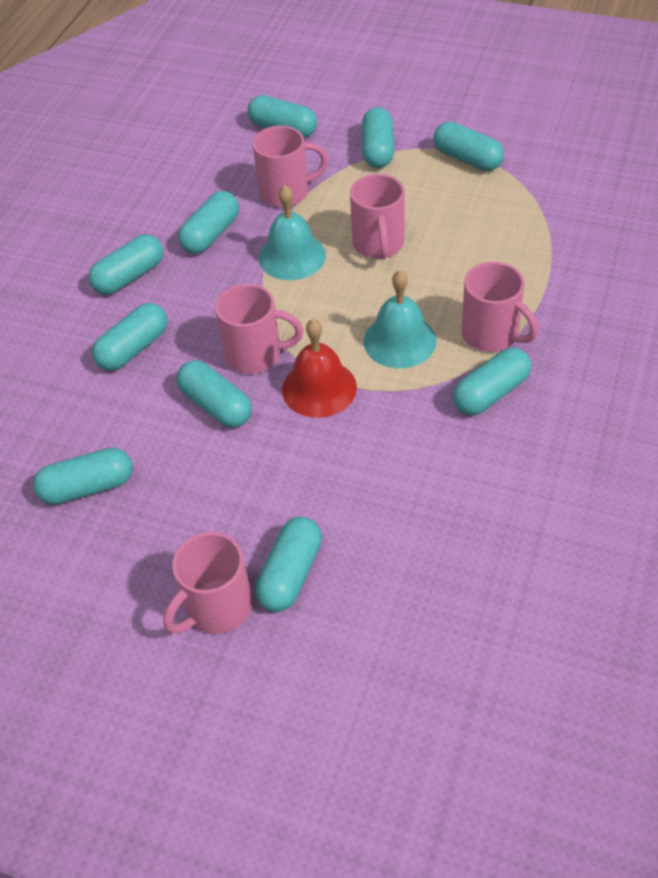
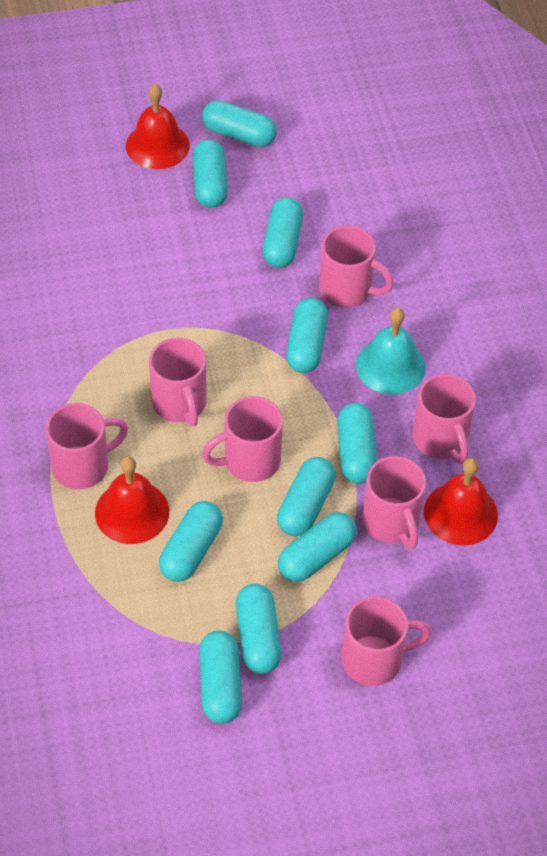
pink mug: [163,532,252,634] [215,284,303,374] [253,126,328,207] [350,174,405,259] [461,262,538,352] = 5 -> [46,403,128,489] [149,338,207,426] [202,396,283,482] [319,226,394,308] [341,596,431,686] [362,456,426,549] [413,374,476,464] = 7
red bell: [282,319,357,418] = 1 -> [95,456,169,544] [126,84,190,169] [424,458,498,546] = 3
turquoise bell: [259,185,326,280] [364,270,436,368] = 2 -> [356,308,426,394] = 1

